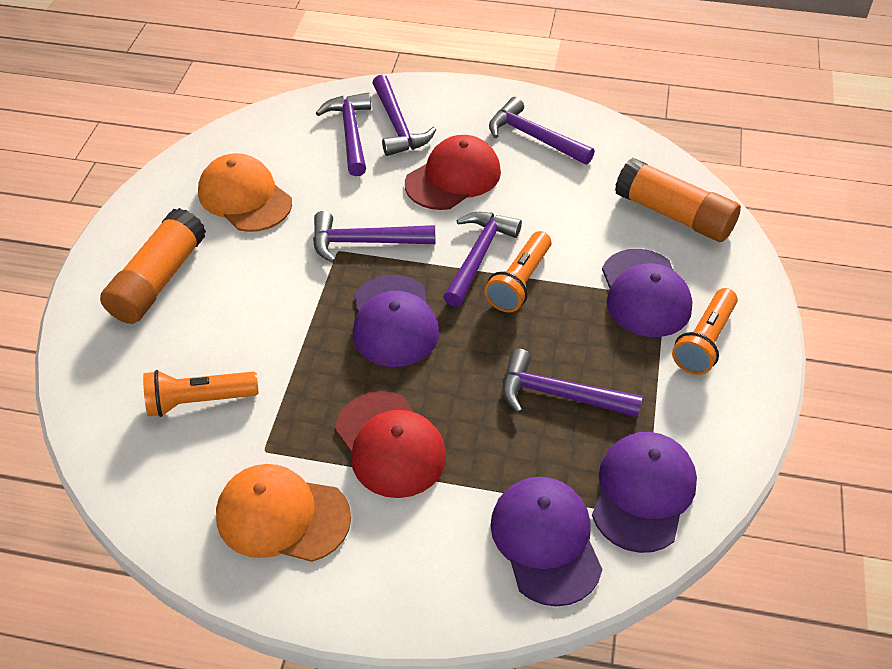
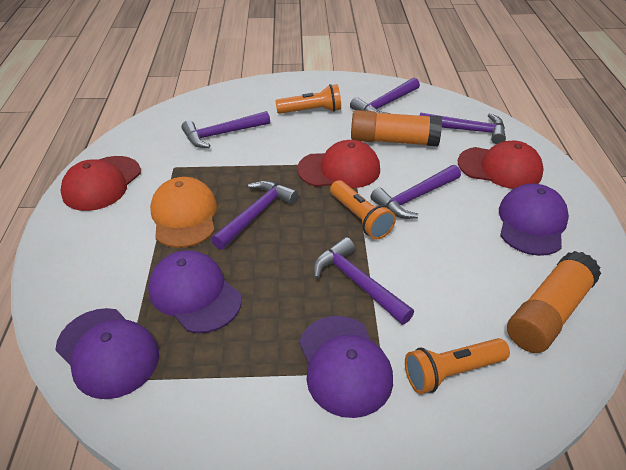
orange cap: [198,153,292,232] [216,464,351,562] = 2 -> [150,177,217,248] = 1
red cap: [335,391,446,498] [405,135,501,210] = 2 -> [60,156,141,211] [297,140,380,188] [458,140,544,189] = 3

